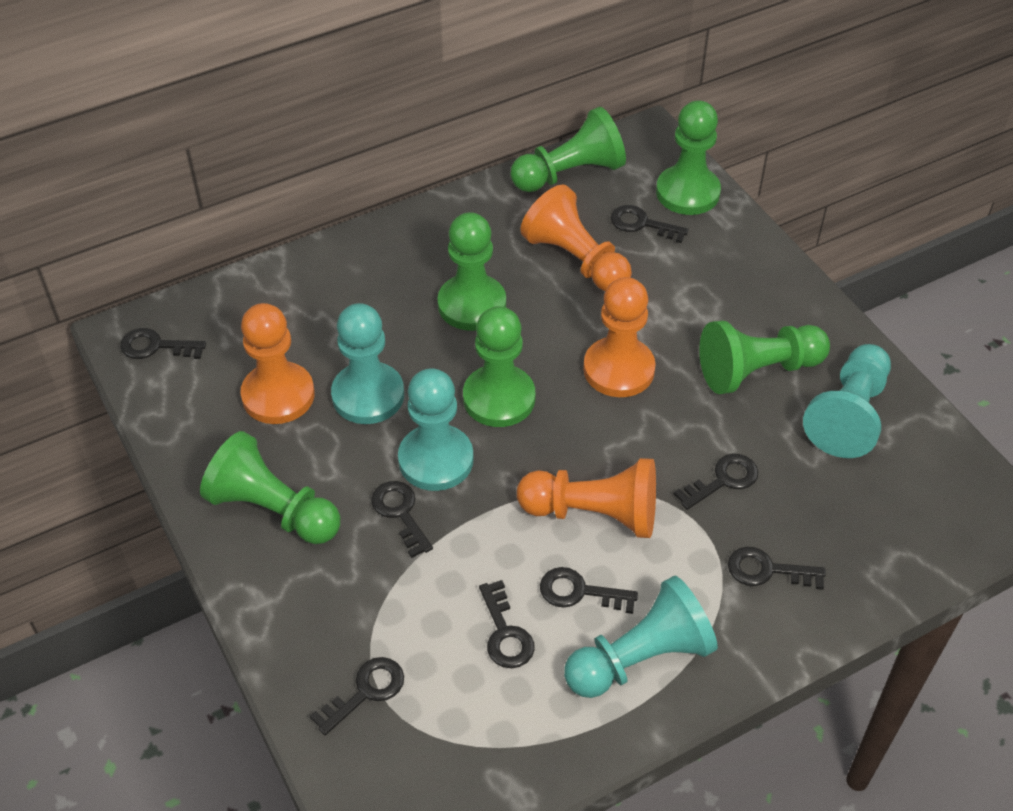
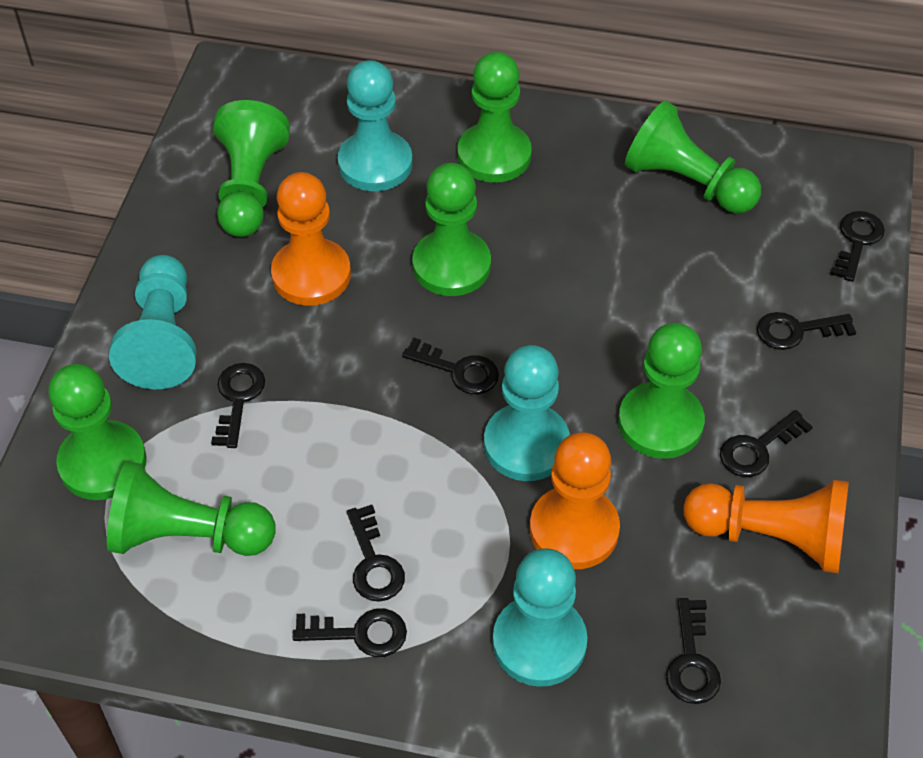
green pawn: [200,431,340,544] [438,212,506,331] [463,306,535,427] [510,107,626,192] [656,101,721,215] [699,320,830,394] = 6 -> [48,364,147,500] [107,461,275,556] [213,100,290,237] [412,163,491,296] [457,52,532,183] [618,323,705,459] [625,101,761,213] = 7
orange pawn: [240,303,315,424] [517,458,656,538] [520,185,632,291] [583,277,656,397] = 4 -> [271,172,351,306] [530,432,620,569] [684,480,849,573] = 3

